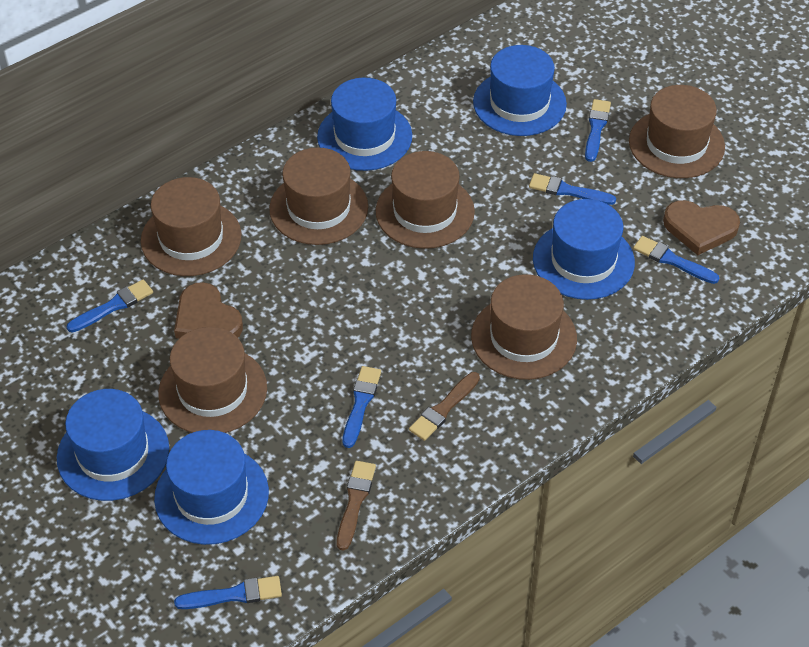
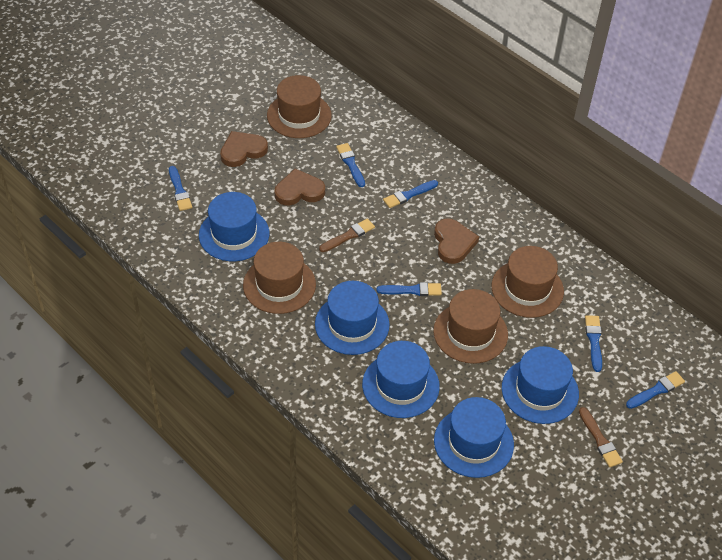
brown hat: [141,177,241,276] [158,327,267,433] [269,147,368,245] [376,151,475,249] [471,274,577,380] [629,85,725,178] = 6 -> [243,242,316,314] [267,75,332,138] [433,289,508,364] [492,246,564,318] = 4
brown heart: [174,282,243,339] [663,200,740,255] = 2 -> [220,131,268,167] [275,169,325,206] [434,218,479,264] = 3

